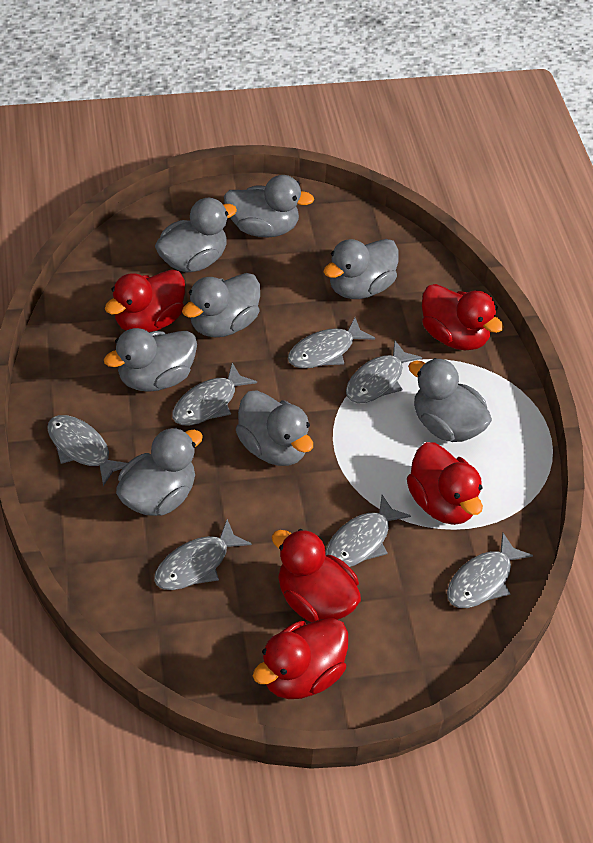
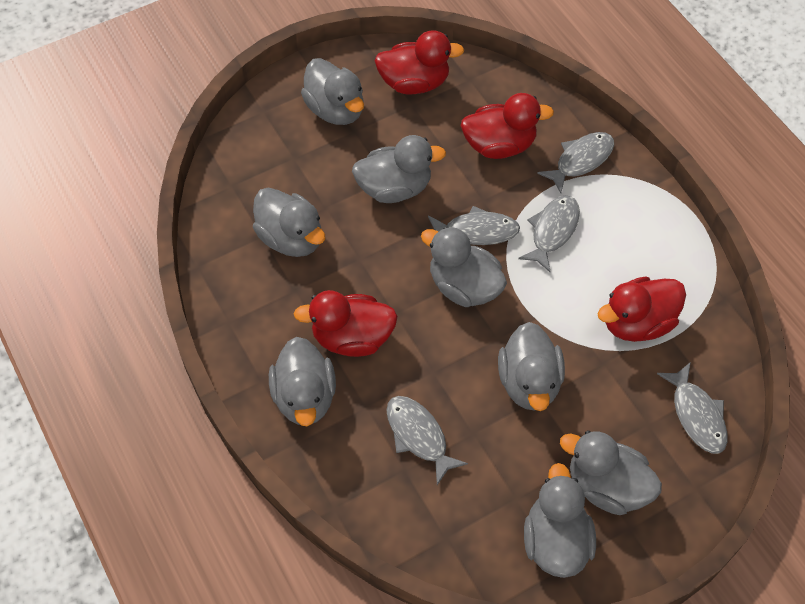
grey fish: [47,415,127,486] [154,519,252,590] [172,363,257,425] [288,318,375,368] [325,495,411,567] [346,341,422,403] [447,533,533,608] = 7 -> [386,396,468,485] [428,206,520,245] [518,196,580,272] [537,132,614,193] [657,362,728,454] = 5
red duck: [105,269,185,332] [253,618,348,699] [272,529,361,622] [407,442,483,525] [422,284,504,350] = 5 -> [294,290,398,357] [374,30,464,94] [461,93,554,159] [597,276,686,342] = 4

